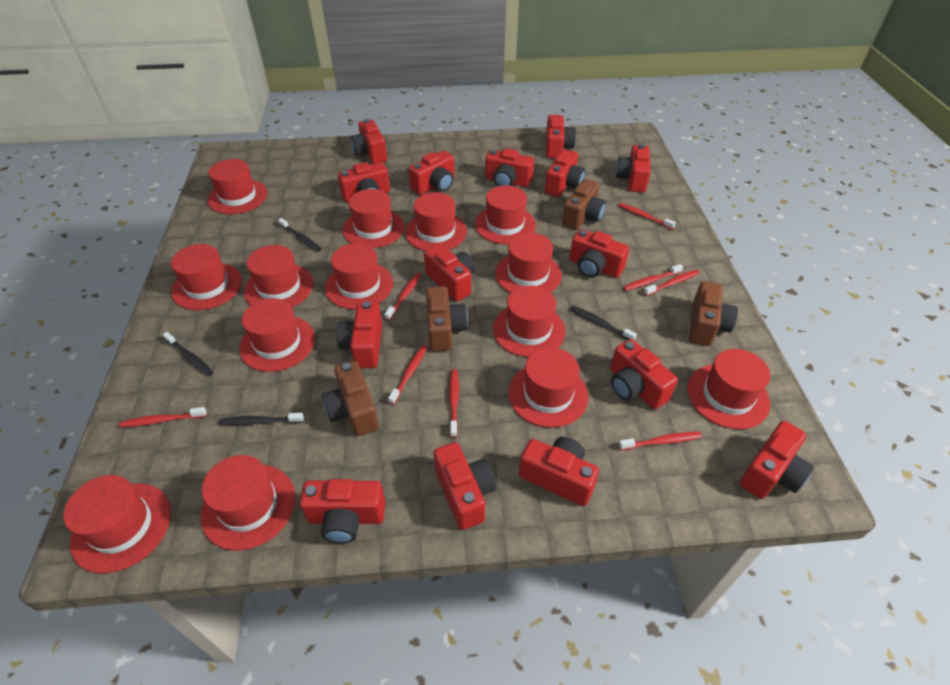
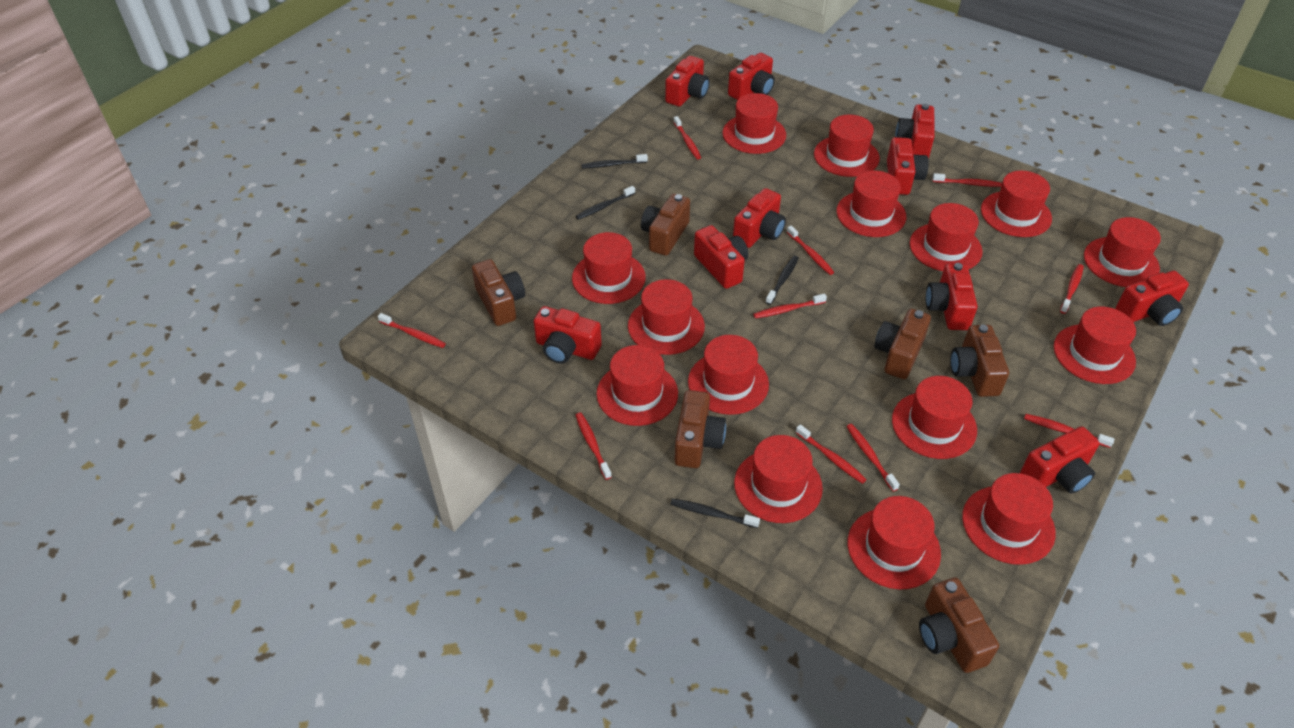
brown camera: [322,361,379,436] [426,286,468,351] [562,179,606,230] [689,281,738,346] = 4 -> [472,259,525,326] [641,194,690,256] [674,390,726,468] [874,309,931,379] [919,577,999,673] [950,324,1009,397] = 6
red camera: [300,479,385,543] [336,301,382,368] [337,162,390,203] [351,119,387,164] [408,150,455,195] [424,244,475,302] [433,442,497,530] [485,148,534,187] [519,437,599,506] [545,149,585,197] [546,115,576,159] [569,229,629,278] [610,339,678,409] [616,144,651,193] [739,421,814,499] = 15 -> [534,306,602,364] [665,56,710,107] [694,225,748,289] [728,53,775,100] [733,188,786,248] [887,137,929,195] [895,104,934,158] [926,263,978,330] [1020,427,1099,494] [1115,271,1189,326] = 10
red hat: [63,475,171,573] [171,244,242,310] [201,455,295,550] [208,159,268,214] [239,298,315,372] [244,245,314,307] [325,243,393,310] [343,189,404,248] [405,192,467,251] [475,185,536,244] [493,286,566,357] [495,233,562,293] [509,347,588,428] [687,349,770,429] = 14 -> [572,232,645,304] [597,345,678,426] [628,279,705,355] [688,335,769,415] [722,93,786,154] [734,435,823,523] [814,115,880,177] [836,171,906,237] [848,496,941,589] [892,376,977,459] [910,203,983,271] [962,473,1056,565] [981,171,1052,237] [1054,307,1136,384] [1084,217,1161,287] = 15
red toothbrush: [119,407,207,427] [385,273,421,320] [388,345,427,405] [449,369,459,438] [618,203,676,229] [619,432,702,450] [623,264,683,291] [643,270,700,296] = 8 -> [378,313,446,348] [576,412,612,480] [674,116,701,159] [753,294,827,319] [787,225,834,275] [796,424,867,484] [846,424,900,491] [932,173,1002,187] [1024,414,1114,448] [1060,264,1084,314] = 10

